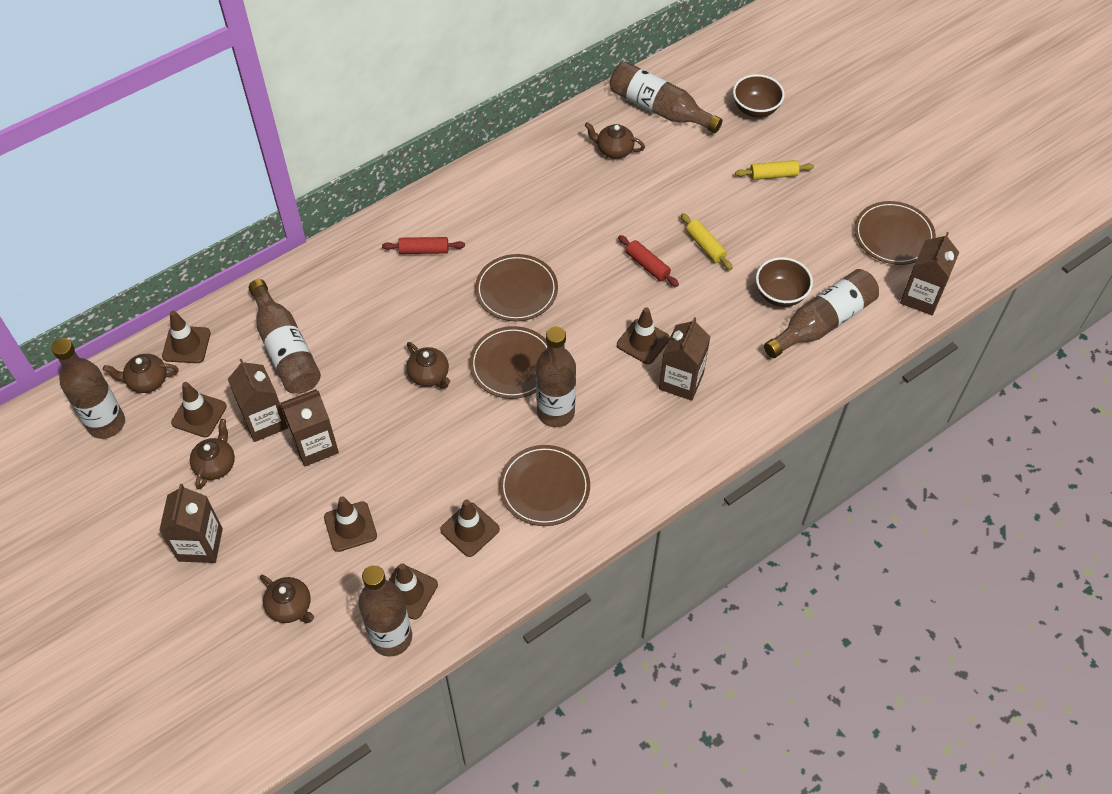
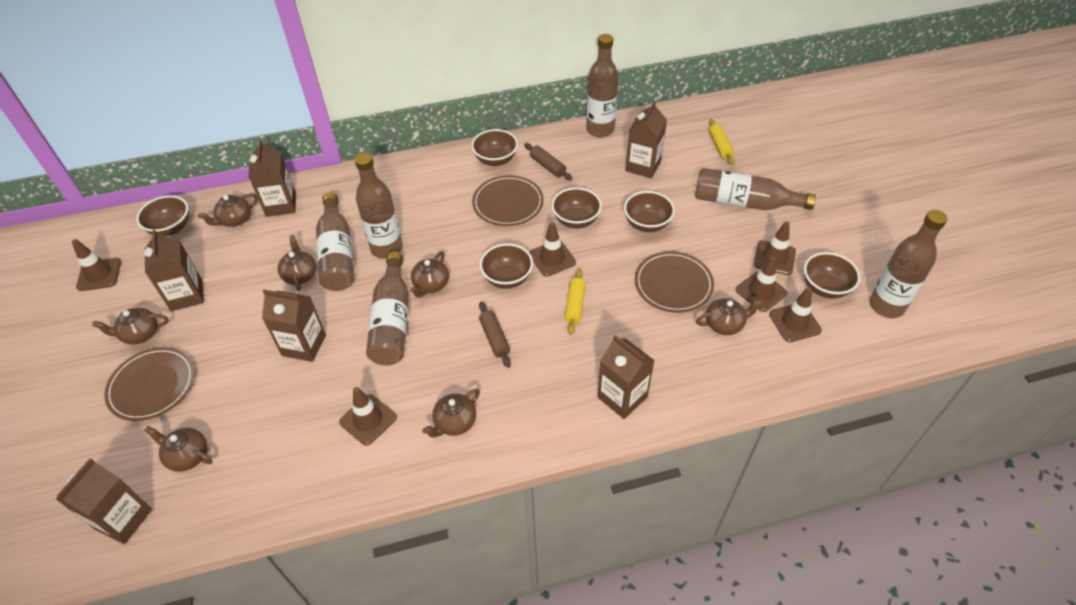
brown bowl: [733,74,785,118] [756,257,813,307] = 2 -> [136,195,189,236] [471,129,518,166] [480,243,533,289] [551,187,602,229] [624,191,675,232] [804,252,860,299] = 6
brown carton: [159,484,223,563] [228,359,288,442] [280,389,339,466] [659,317,711,401] [900,232,959,315] = 5 -> [56,458,152,544] [144,230,204,311] [248,139,296,217] [262,289,326,362] [597,335,655,419] [625,101,667,179] = 6
brown plate: [469,326,547,399] [475,254,558,321] [499,445,590,526] [854,201,936,265] = 4 -> [104,347,195,421] [472,175,544,226] [635,251,714,313] = 3
brown rolling pin: none = 0 -> [479,302,511,368] [524,143,572,180] = 2
brown teapot: [103,354,179,393] [190,419,235,489] [260,575,314,623] [407,342,450,389] [585,122,645,159] = 5 -> [92,308,168,345] [144,426,212,472] [198,194,258,227] [277,235,316,291] [410,251,449,298] [422,389,480,437] [696,298,763,335] = 7
red rolling pin: [382,237,465,254] [618,235,679,287] = 2 -> none = 0

